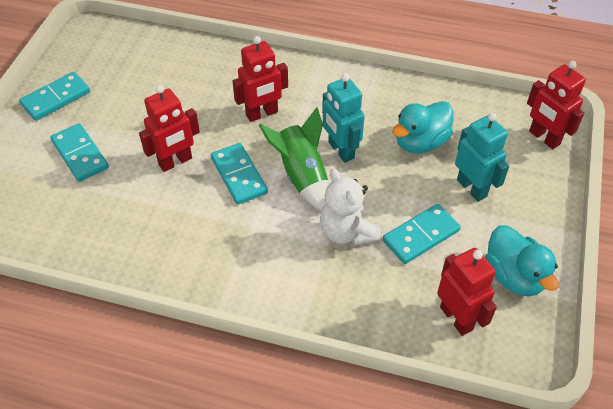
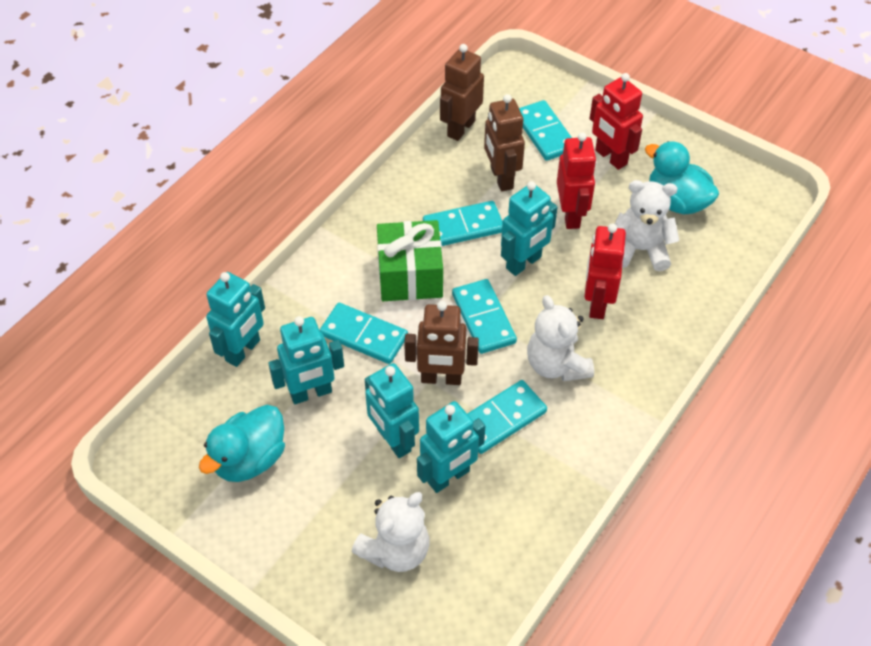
brown robot: none = 0 -> [404,301,479,385] [440,44,484,141] [484,94,525,192] = 3
green gift: none = 0 -> [377,220,443,301] = 1
green rocket: [259,107,329,211] = 1 -> none = 0
red robot: [139,85,200,172] [232,36,288,122] [437,248,497,336] [527,61,586,149] = 4 -> [557,132,597,229] [584,223,626,319] [590,73,643,170] = 3
turquoise domino: [19,72,90,121] [50,123,109,182] [211,143,268,205] [383,204,461,264] = 4 -> [320,303,408,364] [423,201,503,246] [452,279,517,354] [467,380,547,454] [519,100,572,161] = 5
turquoise robot: [322,73,365,163] [455,113,509,202] = 2 -> [206,272,265,367] [268,316,344,404] [365,363,419,458] [417,401,485,493] [501,181,558,276] = 5
white teddy bear: [320,168,381,246] = 1 -> [352,492,430,572] [527,295,594,381] [615,180,679,271] = 3

